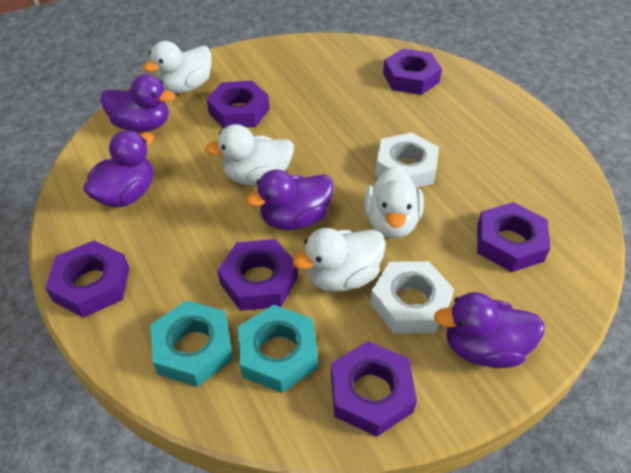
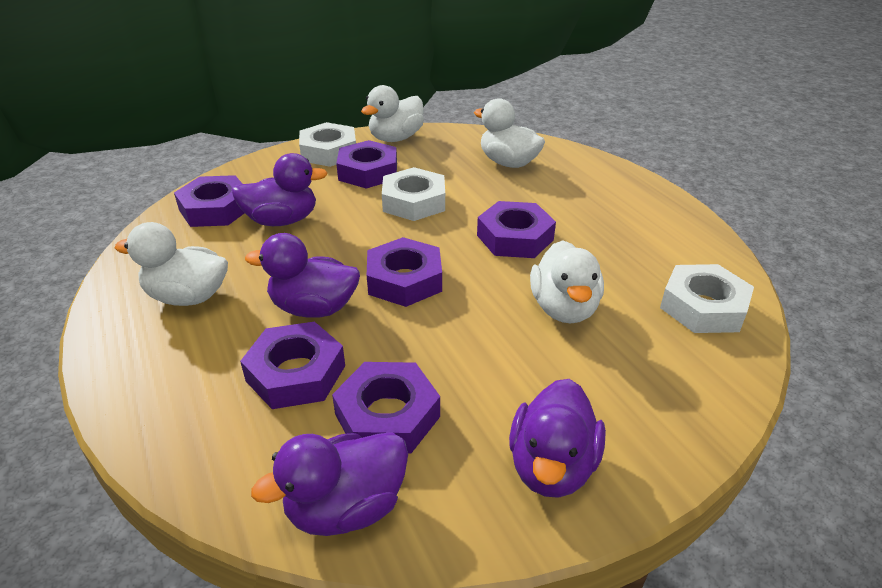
turquoise nut: [150,300,233,387] [238,305,318,393] = 2 -> none = 0
white nut: [370,261,454,333] [375,132,439,188] = 2 -> [299,122,356,167] [382,167,445,221] [660,264,754,333] = 3

